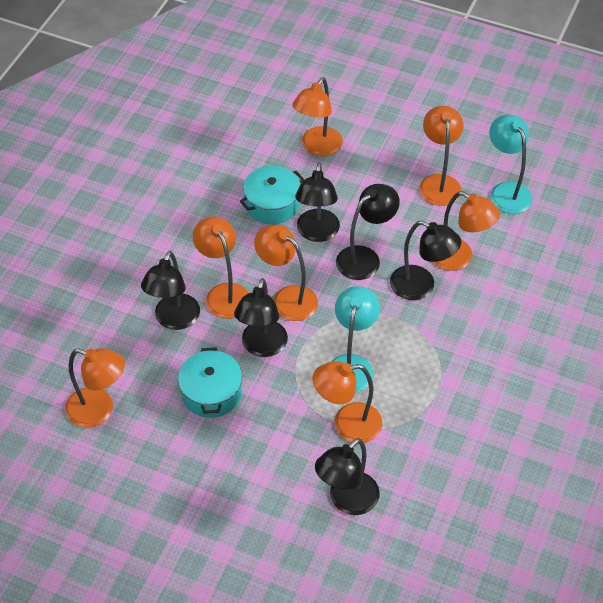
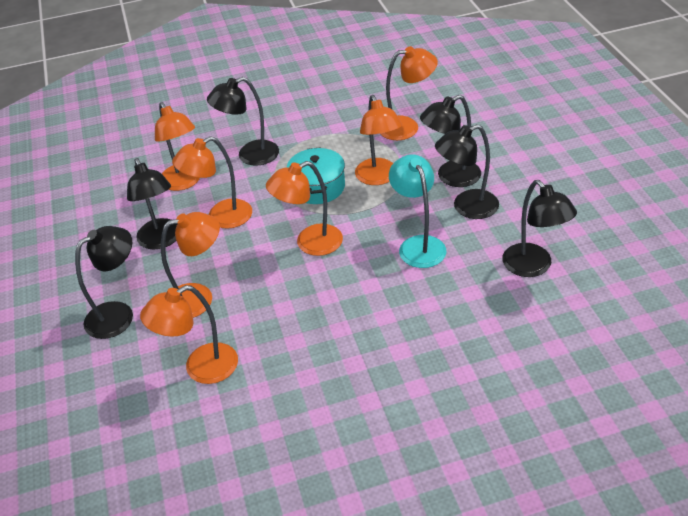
turquoise lamp: [331,286,380,392] [489,115,533,214] = 2 -> [389,155,446,268] = 1
turquoise pot: [178,347,242,418] [240,166,304,224] = 2 -> [287,147,345,204] = 1

